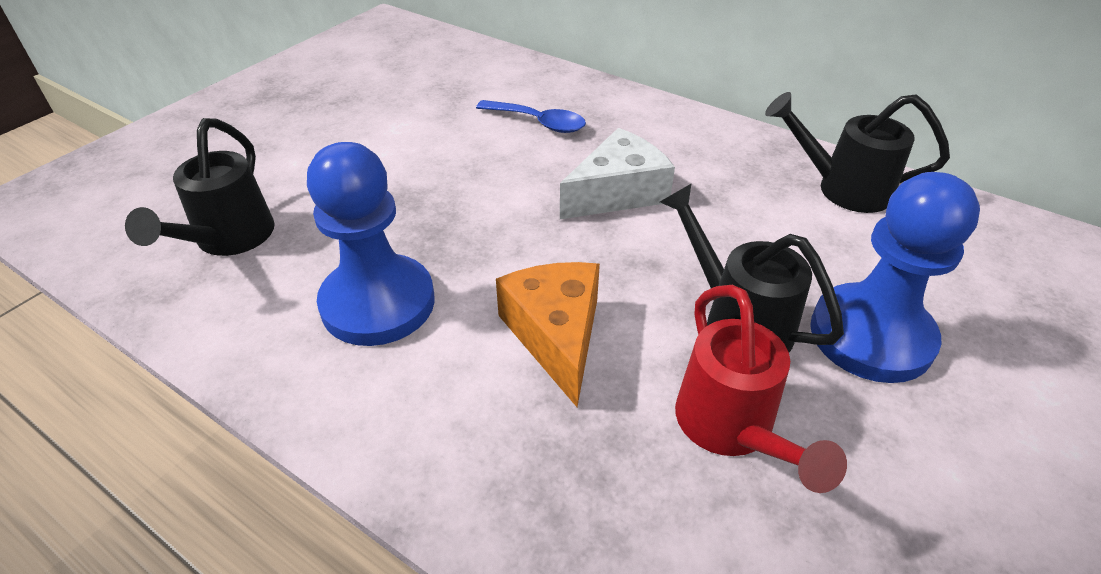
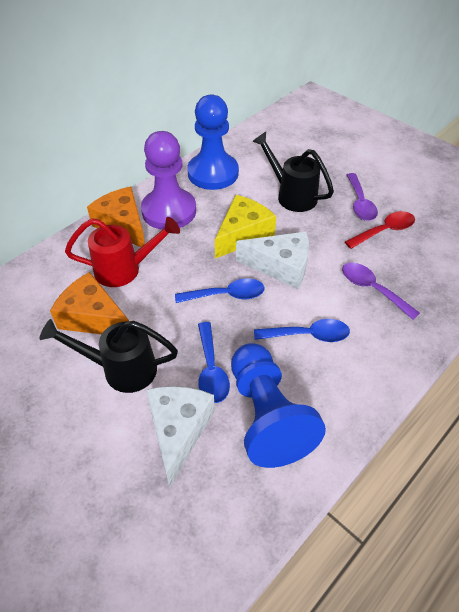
black watering can: [125,118,275,256] [660,184,844,352] [765,92,950,213] = 3 -> [39,319,178,393] [252,132,334,212] = 2
blue spoon: [476,100,586,133] = 1 -> [175,278,265,303] [198,322,230,403] [254,319,350,342] = 3
orange cheese: [496,262,600,407] = 1 -> [50,272,129,334] [87,187,145,247] = 2
purple pawn: none = 0 -> [141,131,196,230] = 1
purple spoon: none = 0 -> [342,262,420,320] [347,173,378,221] = 2
red spoon: none = 0 -> [345,211,415,249] = 1
white cheese: [560,128,675,219] = 1 -> [146,386,215,488] [236,232,309,289] = 2
yellow cheese: none = 0 -> [215,195,276,259] = 1

